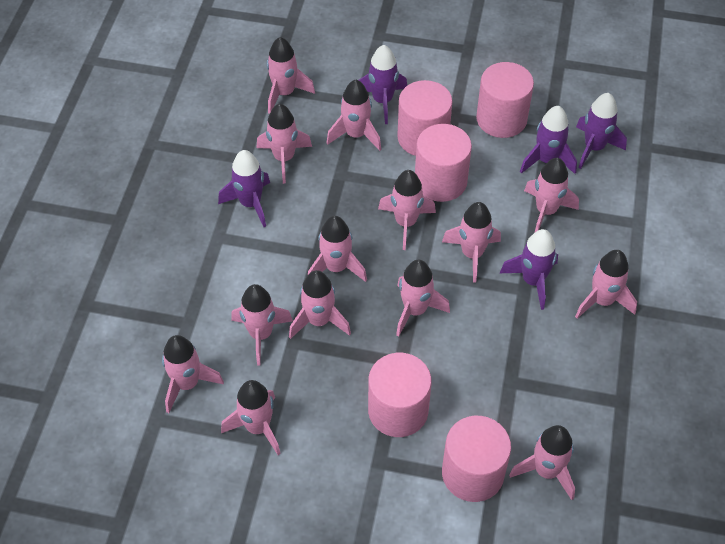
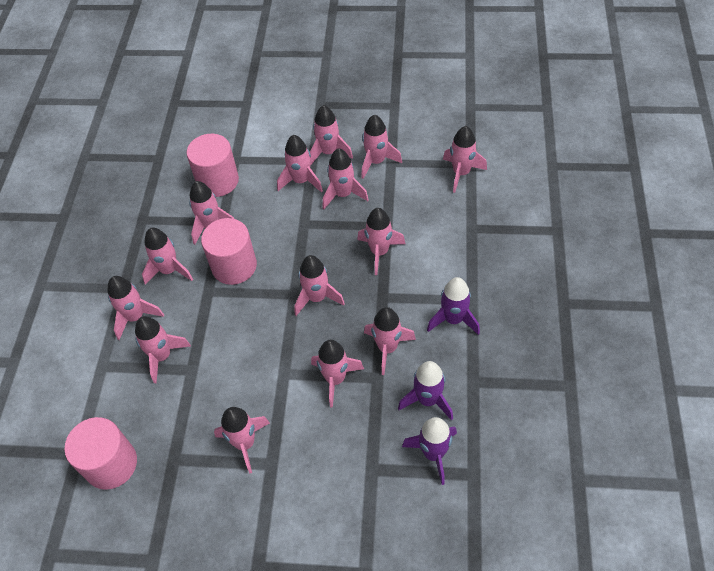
pink cylinder: [368,353,432,437] [397,80,453,156] [415,124,472,202] [442,416,511,502] [476,62,534,138] = 5 -> [64,417,137,490] [187,134,239,197] [201,218,257,285] = 3
purple rocket: [218,150,270,227] [359,45,407,124] [500,229,558,310] [520,106,577,174] [576,93,627,169] = 5 -> [398,361,453,420] [402,417,457,485] [427,277,480,335] = 3

